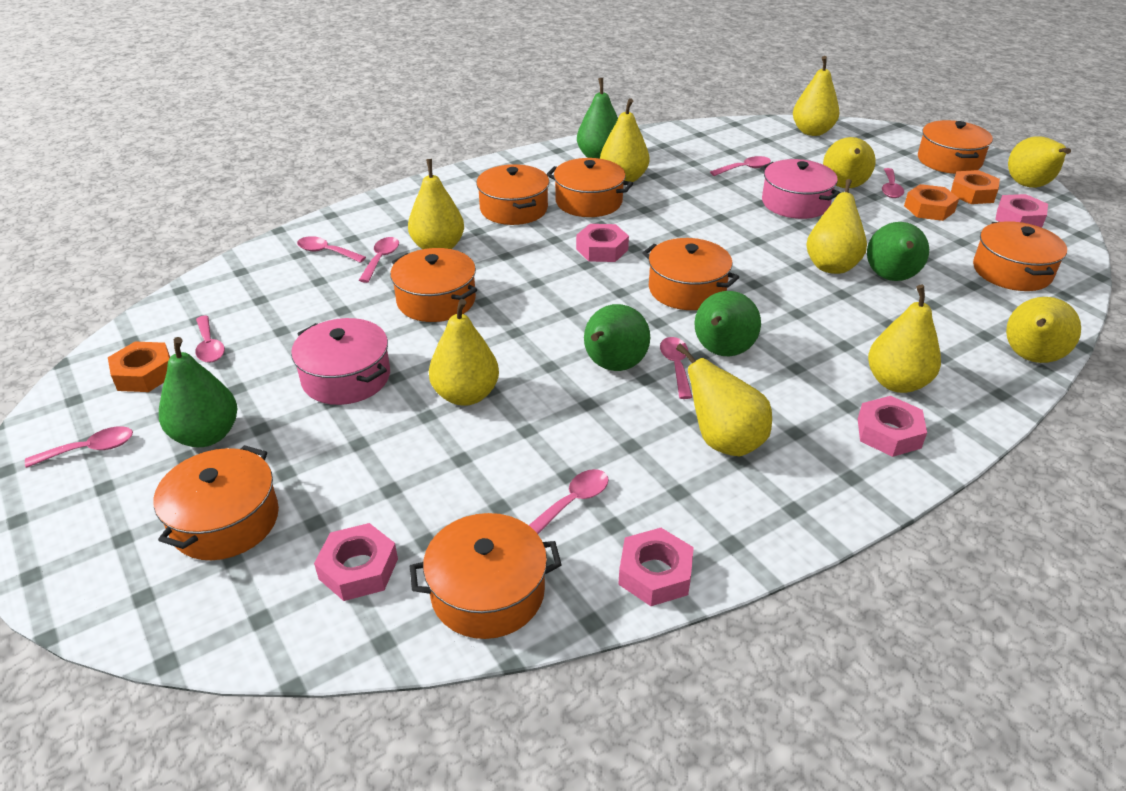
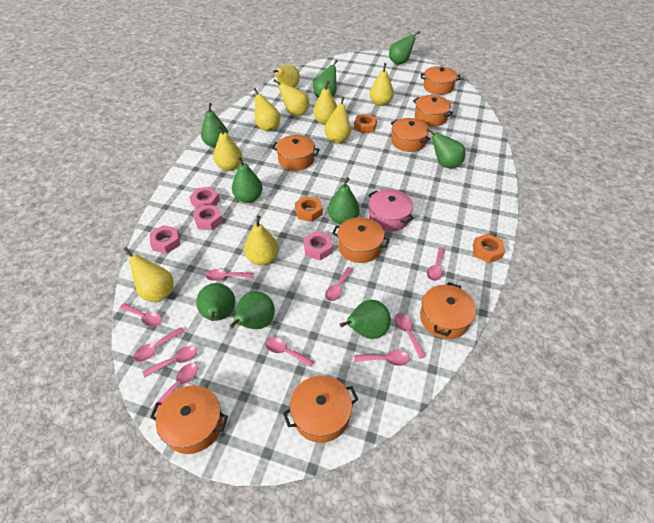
green pear: [159,337,238,447] [577,78,618,159] [584,304,650,371] [695,291,761,356] [867,222,929,281] = 5 -> [196,283,235,321] [201,103,229,148] [229,291,275,329] [232,157,263,203] [313,60,338,98] [328,177,360,225] [340,300,391,339] [389,31,420,64] [426,128,465,169] = 9
pink nut: [314,523,398,601] [576,224,629,262] [618,528,694,606] [858,396,927,457] [995,194,1048,228] = 5 -> [150,225,180,254] [189,187,220,209] [193,205,223,230] [303,231,333,260] = 4
pink pot: [291,318,390,405] [761,159,841,219] = 2 -> [368,189,414,232] = 1
pink spoon: [25,426,133,468] [195,316,225,363] [297,236,366,263] [359,237,399,283] [529,469,609,534] [660,337,692,399] [710,156,771,176] [882,168,904,198] = 8 -> [120,303,162,327] [133,327,185,362] [143,346,197,377] [152,363,198,412] [205,269,254,281] [265,337,314,368] [325,267,353,301] [354,350,409,366] [394,313,426,359] [427,248,445,281] = 10
yellow pear: [408,159,464,249] [429,299,499,406] [600,98,649,182] [676,343,772,456] [793,56,839,136] [806,179,867,274] [823,137,876,188] [868,285,941,393] [1006,297,1081,363] [1008,136,1071,188] = 10 -> [123,247,174,302] [214,125,243,171] [244,216,279,265] [254,88,280,132] [273,65,300,88] [274,79,310,116] [313,81,337,125] [324,97,351,143] [370,63,394,106] = 9

